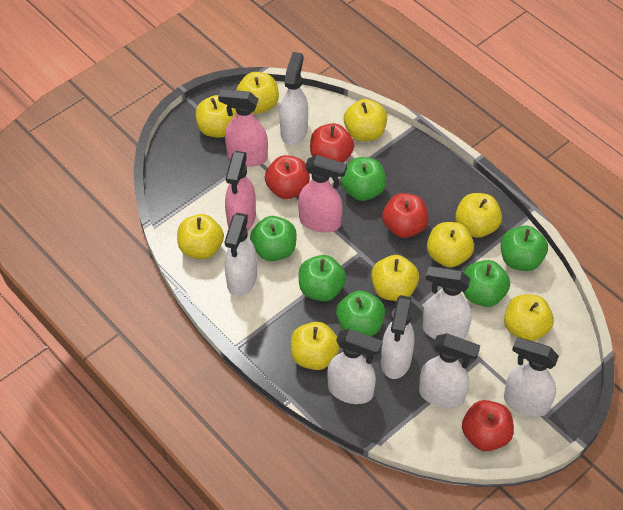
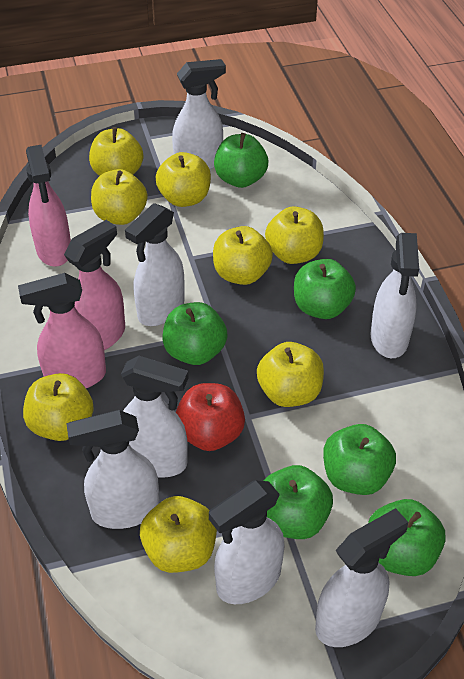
red apple: [265,155,310,199] [310,123,354,163] [382,193,428,238] [462,400,514,451] = 4 -> [176,383,245,451] = 1
yellow apple: [177,214,224,259] [196,95,236,138] [236,72,279,114] [291,322,340,370] [344,99,387,141] [371,255,419,301] [427,222,474,267] [455,193,502,238] [504,294,554,341] = 9 -> [23,373,94,441] [89,127,143,176] [91,169,148,225] [140,496,217,573] [156,152,211,207] [213,226,273,285] [257,342,324,407] [265,206,324,264] = 8

